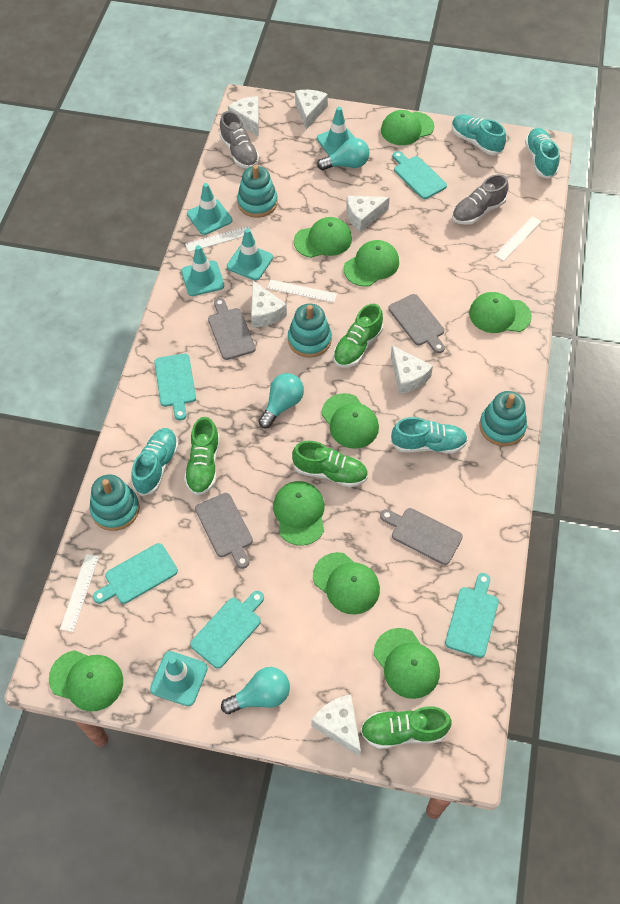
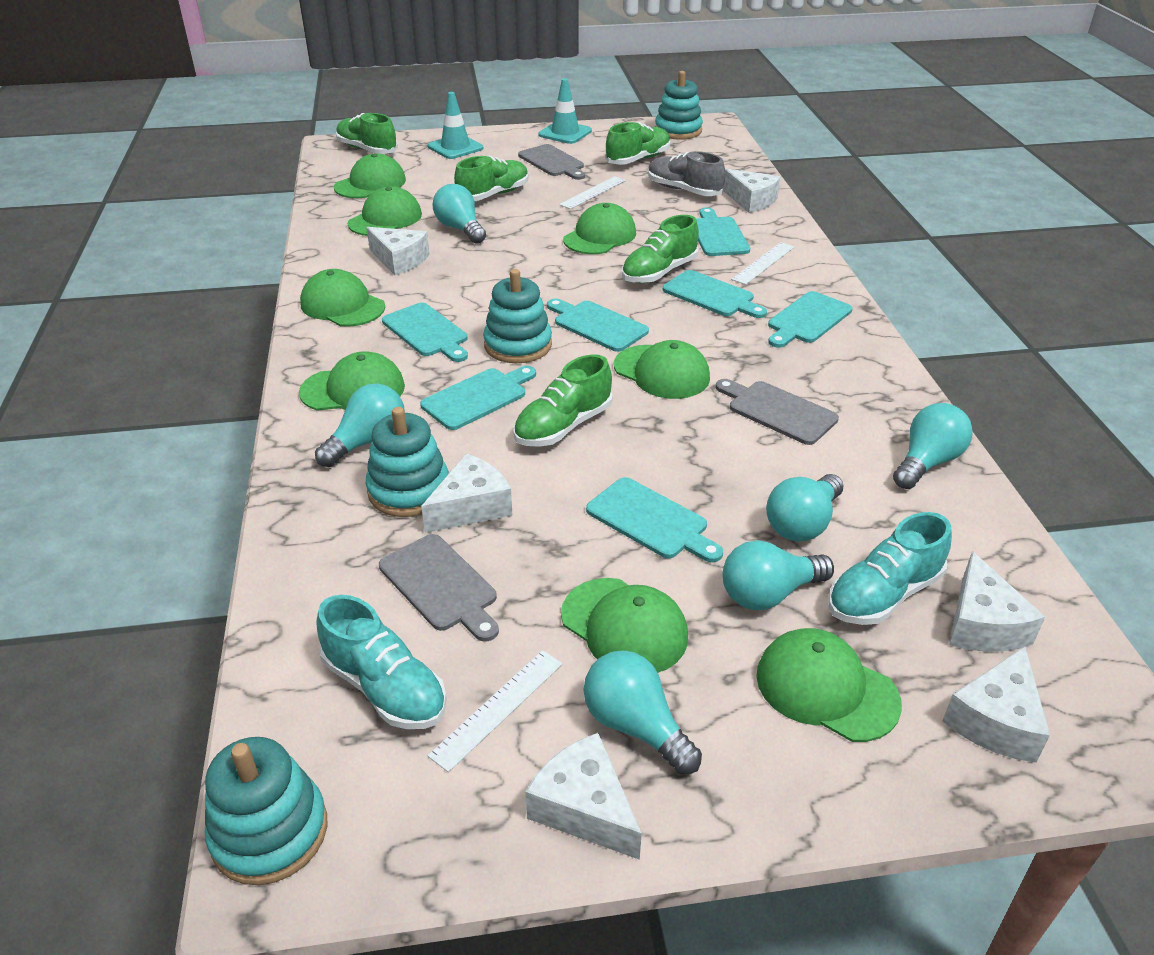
green cap: [49,650,123,711] [273,481,324,546] [294,217,352,258] [313,552,380,614] [321,393,379,449] [344,240,399,287] [374,628,440,699] [381,110,434,145] [469,292,532,333] = 9 -> [299,351,405,411] [300,269,385,327] [334,153,406,198] [348,186,422,236] [561,578,688,673] [563,203,636,254] [614,340,710,399] [756,628,902,742] = 8
green shoe: [184,417,220,496] [292,441,368,487] [333,304,383,368] [360,706,452,749] = 4 -> [336,113,398,154] [454,156,529,201] [513,354,613,447] [605,122,670,165] [622,215,699,283] = 5
grey cutting board: [195,493,253,569] [208,298,256,360] [380,508,463,565] [388,294,445,353] = 4 -> [379,534,499,642] [518,144,585,180] [716,379,839,445] = 3
grey shoe: [219,111,259,169] [452,174,509,225] = 2 -> [648,151,725,196] = 1
turquoise cutting board: [93,543,178,604] [154,354,196,420] [190,591,264,669] [393,151,447,199] [445,573,499,658] = 5 -> [382,302,468,362] [420,366,536,430] [547,298,649,352] [586,477,723,562] [663,270,767,318] [696,207,750,256] [768,291,853,348] = 7
turquoise light bulb: [221,667,290,714] [258,373,304,429] [317,138,370,170] = 3 -> [315,383,405,467] [432,184,486,244] [583,650,702,775] [722,540,834,610] [766,474,844,541] [893,403,973,489] = 6
turquoise shoe: [131,428,179,496] [391,417,468,454] [452,114,506,155] [525,128,560,179] = 4 -> [316,595,447,729] [828,512,952,625] = 2
turquoise traffic cone: [150,651,208,707] [181,245,224,296] [187,183,232,235] [227,229,273,280] [317,107,355,156] = 5 -> [428,92,483,159] [538,78,592,144] = 2
white ruler: [60,554,99,632] [185,226,252,252] [267,280,337,303] [494,216,541,261] = 4 -> [428,650,563,772] [559,176,626,209] [731,242,795,285] = 3

